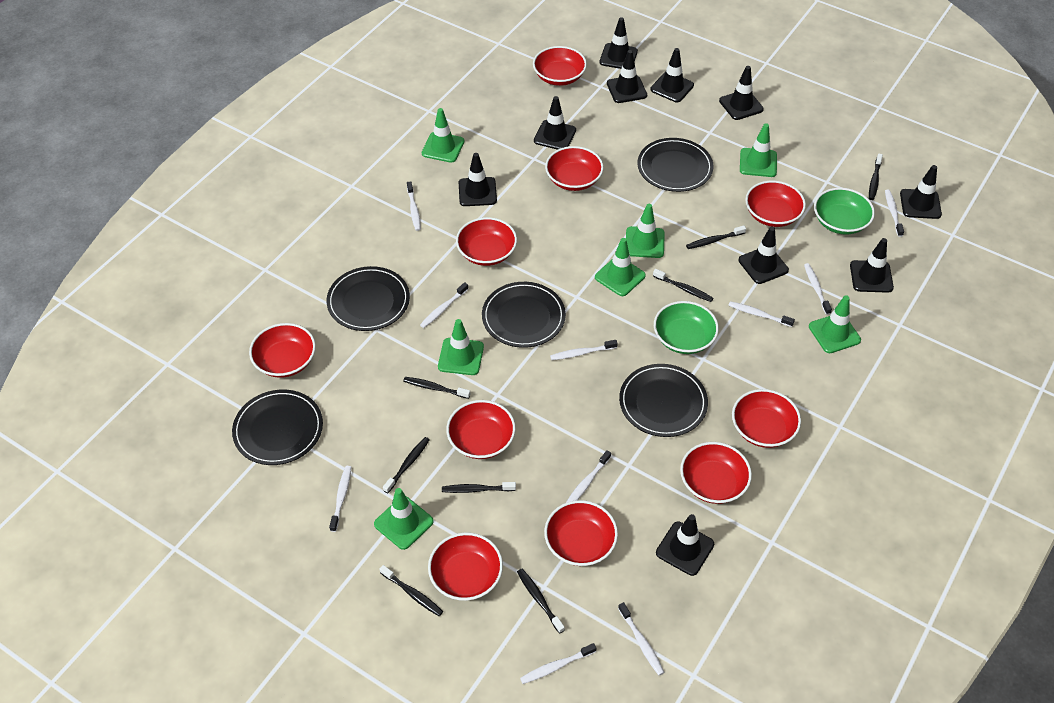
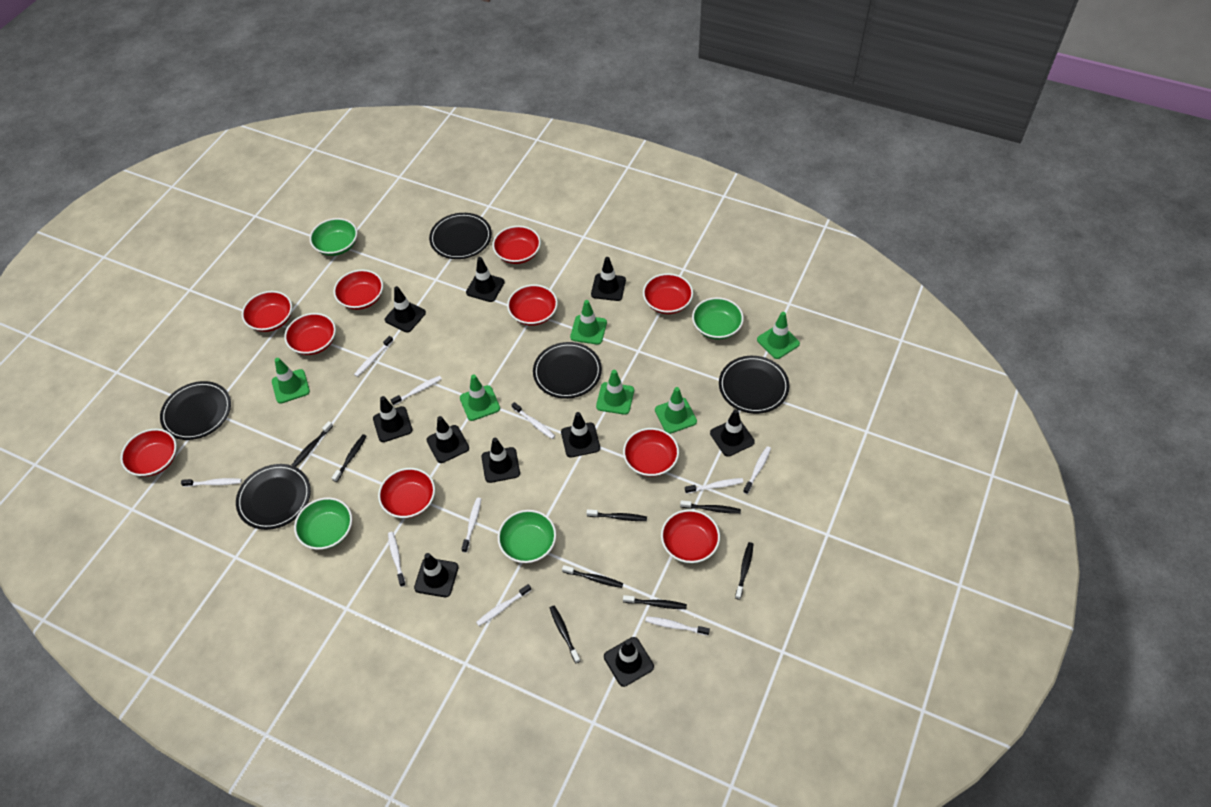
green bowl: [654,301,719,354] [814,188,875,235] = 2 -> [294,497,352,550] [310,218,357,256] [498,510,556,563] [692,297,744,340] = 4
green traffic cone: [374,488,434,550] [422,108,464,163] [438,319,484,375] [595,238,646,296] [626,204,665,258] [740,123,777,177] [809,295,861,353] = 7 -> [272,358,310,404] [460,374,500,421] [570,300,607,345] [596,370,634,415] [655,387,697,434] [757,312,800,359] = 6

